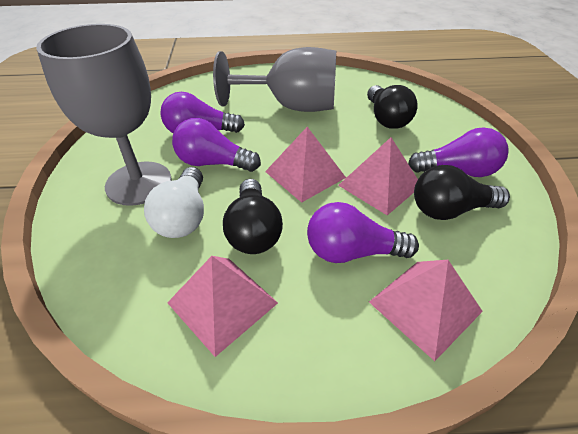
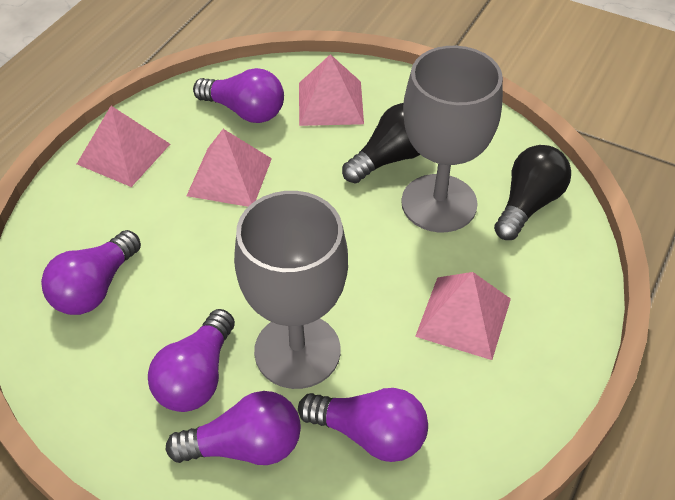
black light bulb: [223,179,283,254] [367,85,418,129] [414,165,510,220] = 3 -> [342,103,420,183] [494,145,571,240] = 2
purple light bulb: [161,92,245,133] [172,118,261,172] [307,202,419,263] [408,127,509,177] = 4 -> [41,230,141,315] [148,309,235,412] [166,391,301,465] [193,68,284,123] [298,388,428,462] = 5
white light bulb: [144,167,204,238] = 1 -> none = 0

